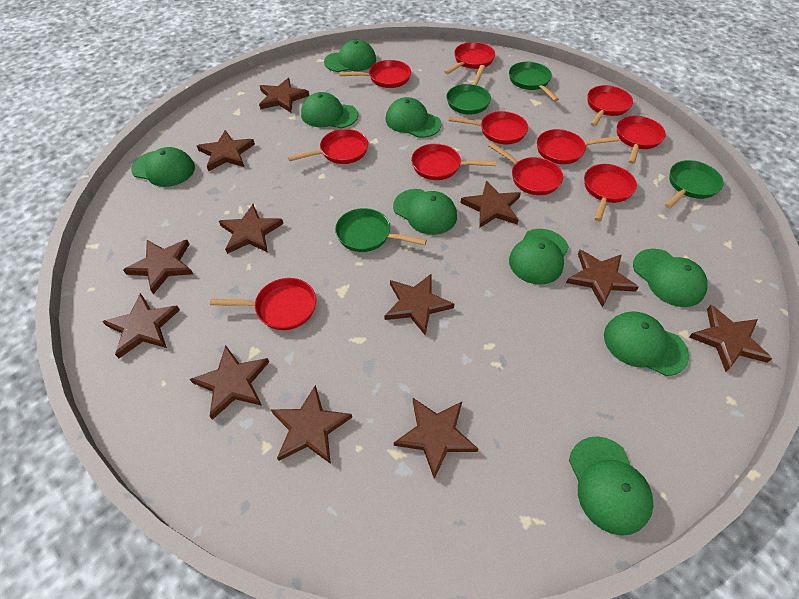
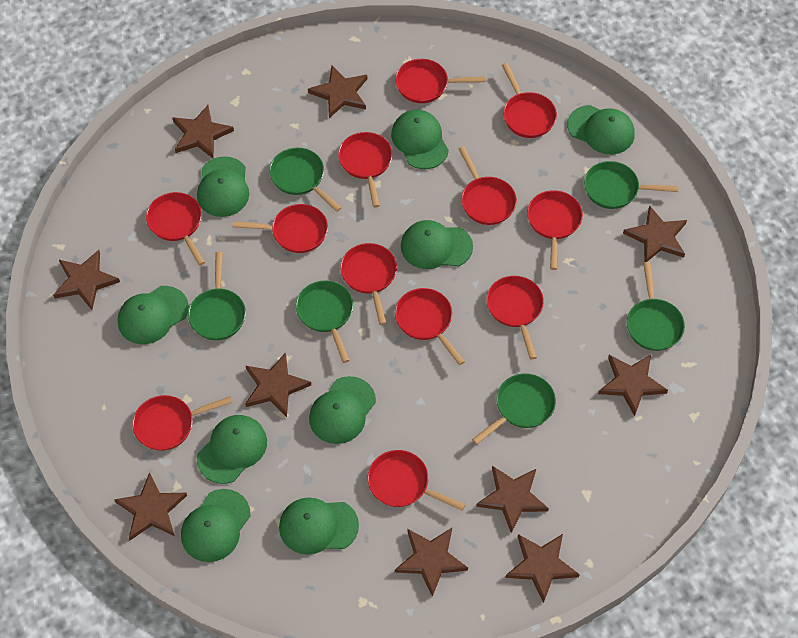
brown star: [102,293,180,358] [123,240,193,294] [190,345,269,420] [197,130,255,172] [219,204,283,254] [259,78,309,112] [271,385,352,464] [384,273,454,335] [394,398,478,479] [461,180,521,228] [566,250,639,307] [689,305,772,372] = 12 -> [53,250,120,310] [114,472,187,540] [172,105,234,159] [245,353,311,417] [308,65,367,118] [395,528,468,597] [476,466,549,533] [505,534,580,603] [598,355,668,416] [623,205,687,262] = 10
green pan: [335,208,427,252] [447,65,491,115] [509,62,559,101] [665,160,723,208] = 4 -> [188,252,246,340] [269,148,341,212] [296,280,353,363] [472,373,556,445] [584,161,678,209] [627,262,685,351] = 6
red pan: [210,278,316,330] [288,129,368,164] [339,60,411,88] [411,144,496,180] [445,42,495,74] [449,111,528,144] [488,142,563,195] [537,129,620,164] [584,164,637,221] [587,85,633,126] [617,116,666,164] = 11 -> [133,395,232,451] [146,192,205,266] [233,204,328,253] [338,132,393,207] [340,243,397,325] [367,450,466,511] [395,59,485,103] [395,288,465,365] [459,146,517,225] [486,276,544,359] [502,63,557,138] [527,190,583,270] = 12

